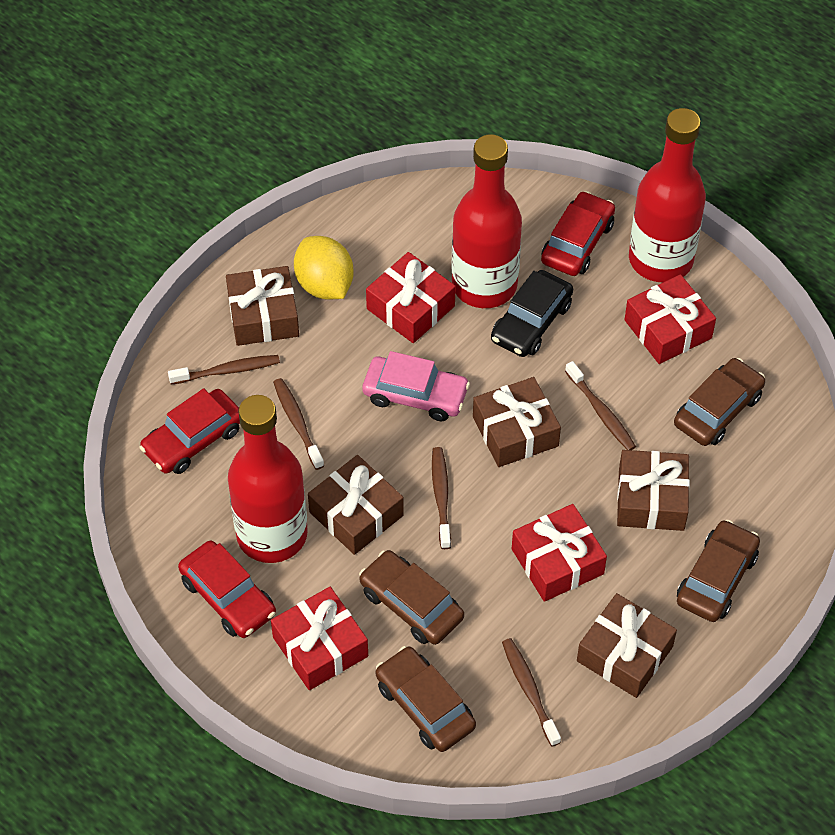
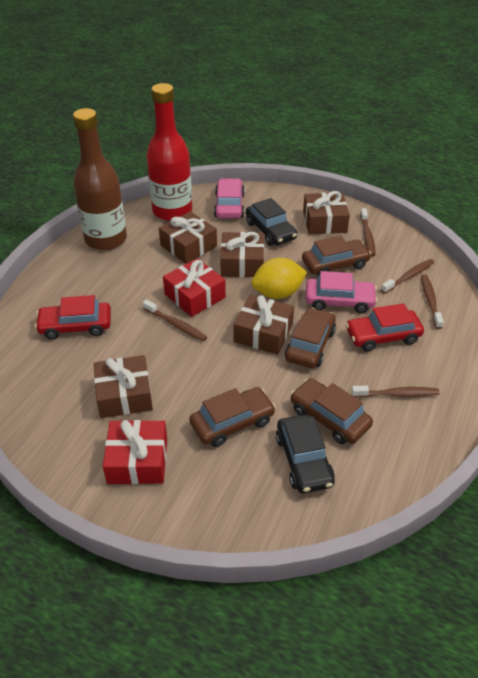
black car: [491,270,573,357] = 1 -> [246,198,297,246] [276,414,335,493] = 2
brown bottle: none = 0 -> [73,108,127,250] = 1
pink car: [362,351,470,421] = 1 -> [214,178,245,218] [306,271,378,313] = 2
red bottle: [228,395,308,563] [451,134,522,308] [629,108,706,282] = 3 -> [146,83,193,221] = 1
red car: [139,388,240,474] [178,541,276,638] [541,191,615,276] = 3 -> [35,295,111,340] [346,303,424,351] = 2
red gift: [271,587,368,690] [366,252,456,343] [512,504,607,602] [624,274,716,364] = 4 -> [103,420,167,484] [163,258,226,317] = 2

